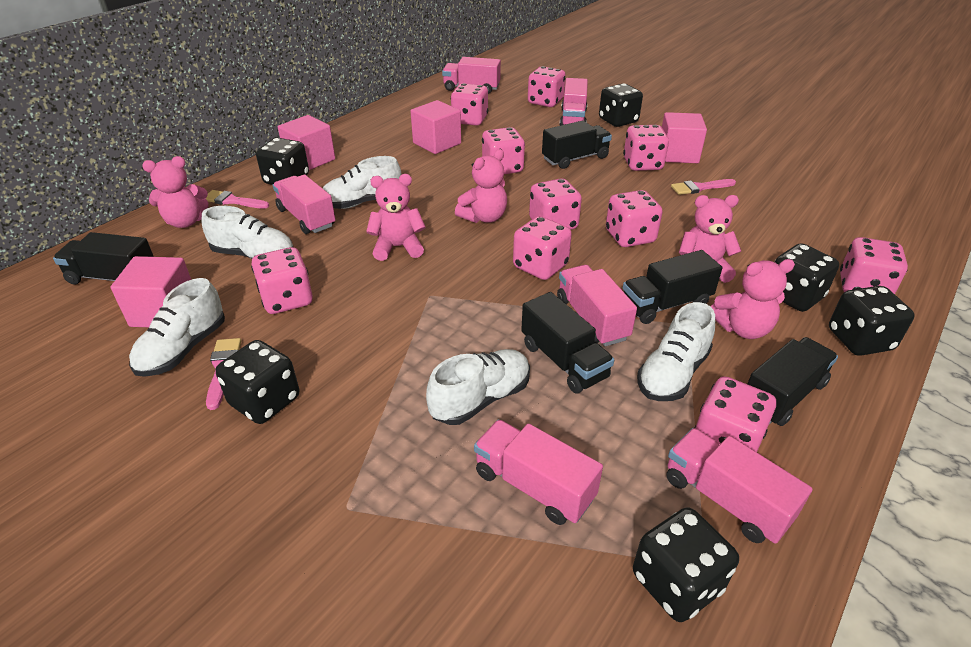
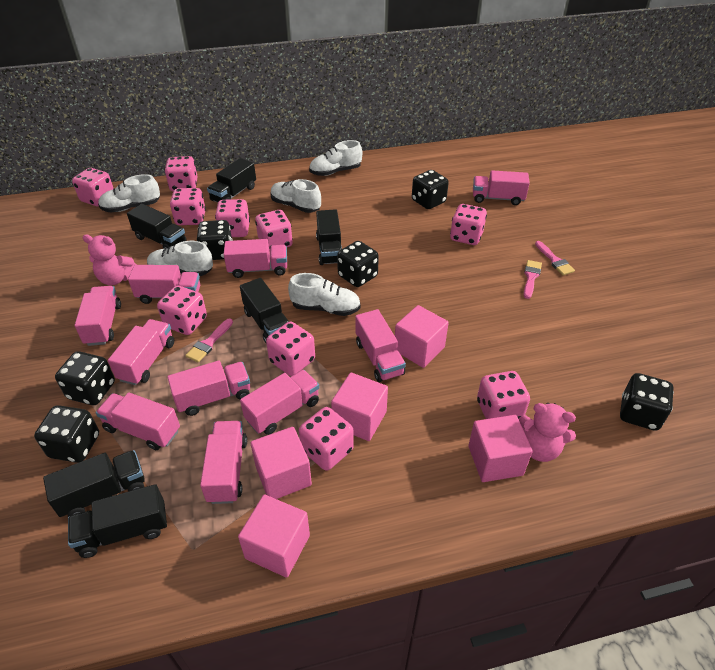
black truck: [53,232,154,285] [521,292,614,394] [542,120,612,169] [623,250,722,324] [748,337,838,426] = 5 -> [43,450,145,517] [68,484,167,558] [127,204,187,249] [207,158,256,202] [240,278,289,343] [316,209,342,265] = 6
pink cube: [111,256,191,327] [278,115,335,170] [411,100,461,154] [662,112,707,163] = 4 -> [238,495,310,578] [251,427,312,499] [331,373,388,441] [395,305,449,368] [468,415,533,482] = 5
pink teddy bear: [142,156,209,228] [366,174,426,261] [455,149,507,223] [679,195,741,283] [711,259,795,339] = 5 -> [83,235,137,285] [519,403,576,462] = 2
pink truck: [273,174,335,234] [442,57,501,94] [474,419,603,525] [557,265,637,346] [560,78,588,126] [666,428,813,544] = 6 -> [75,286,121,346] [96,392,180,450] [108,319,174,385] [128,265,200,304] [167,361,250,416] [200,421,247,504] [224,239,287,278] [240,370,319,435] [355,309,406,382] [473,170,530,205] = 10

